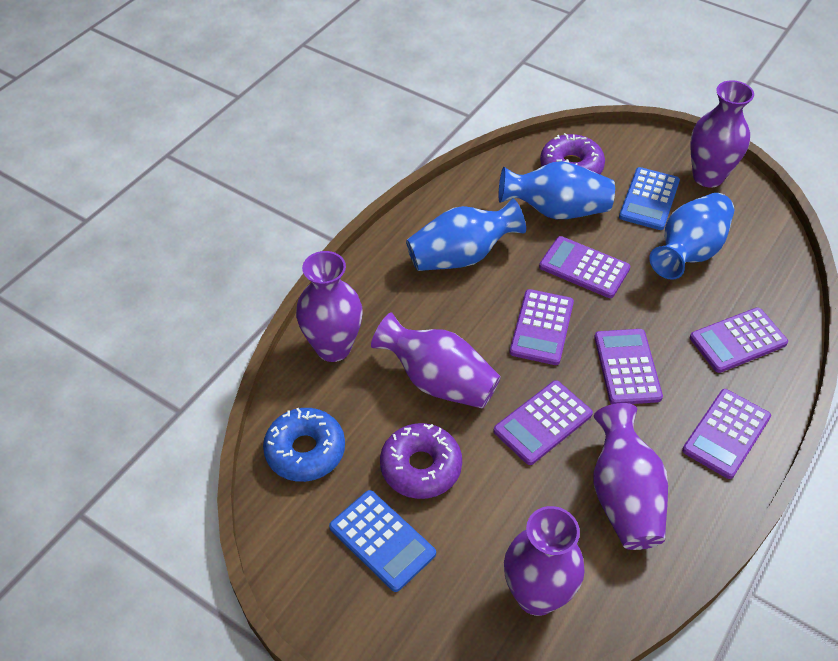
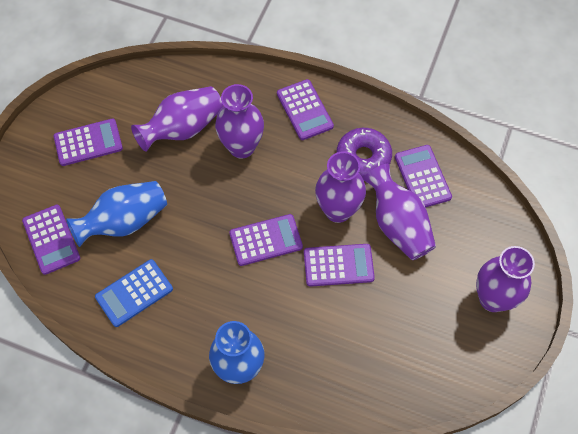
blue calculator: [329,490,436,592] [619,167,680,230] = 2 -> [95,259,173,327] = 1
blue donut: [263,408,345,482] = 1 -> none = 0
blue vase: [406,198,526,271] [499,161,615,219] [649,193,734,280] = 3 -> [66,181,167,247] [209,321,264,384] = 2
purple donut: [380,423,462,499] [540,133,605,174] = 2 -> [337,128,392,178] = 1

